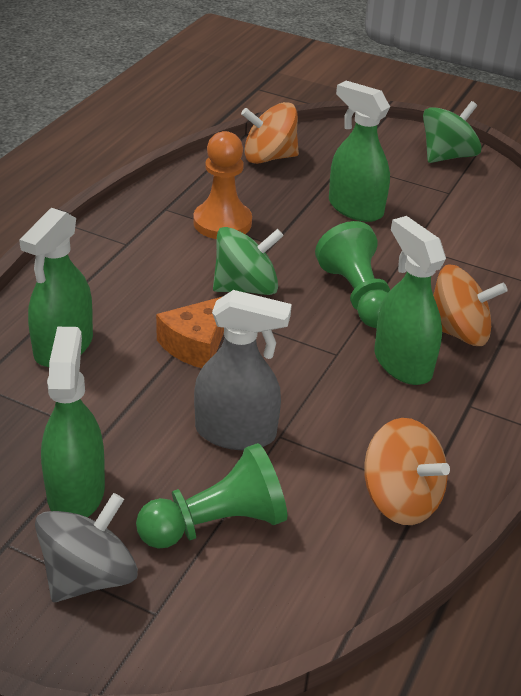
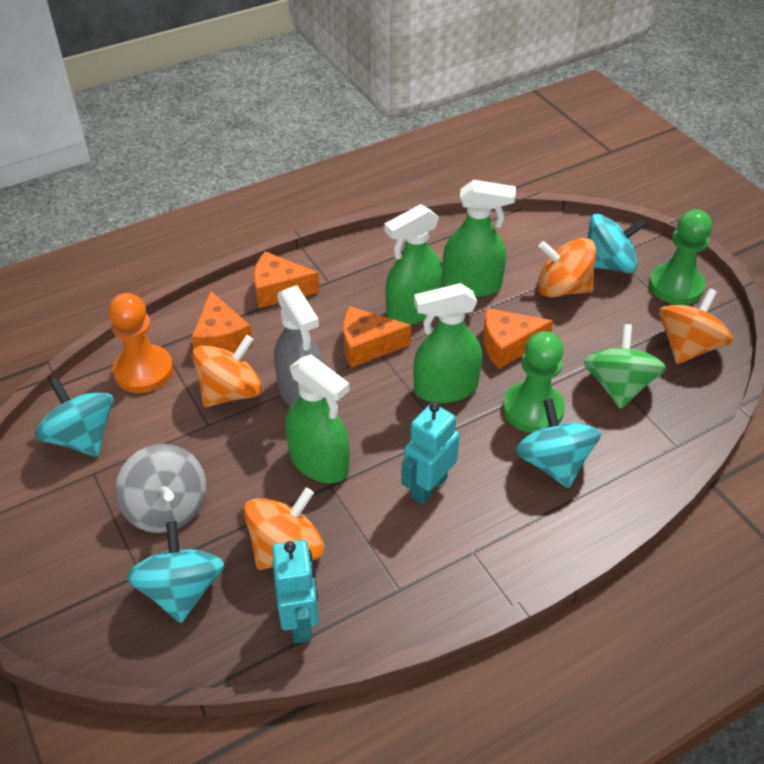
green spinning top: [213,227,284,295] [423,101,482,163] = 2 -> [584,324,666,409] = 1
orange cheese: [156,297,224,368] = 1 -> [191,290,253,353] [254,252,320,308] [343,306,411,367] [483,308,553,369] = 4
orange spinning top: [241,102,299,164] [364,418,450,525] [433,264,508,346] = 3 -> [192,335,263,407] [244,488,324,570] [538,238,596,297] [659,288,733,364] = 4
turquoise robot: none = 0 -> [272,540,319,644] [401,402,460,504] = 2
turquoise spinning top: none = 0 -> [35,377,113,457] [126,521,224,623] [515,399,601,488] [587,214,647,273] = 4

